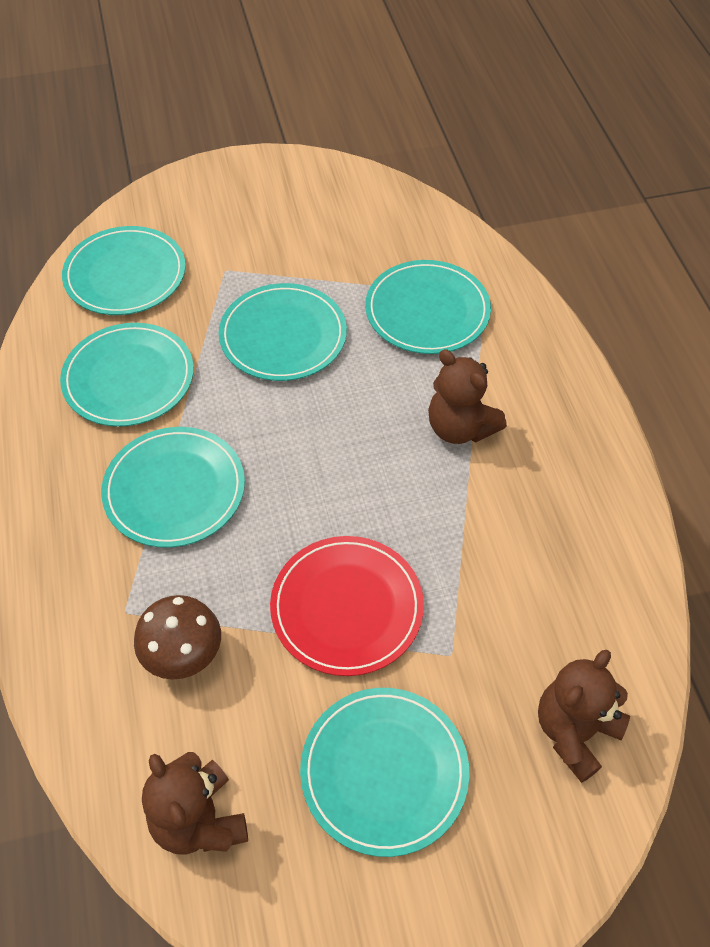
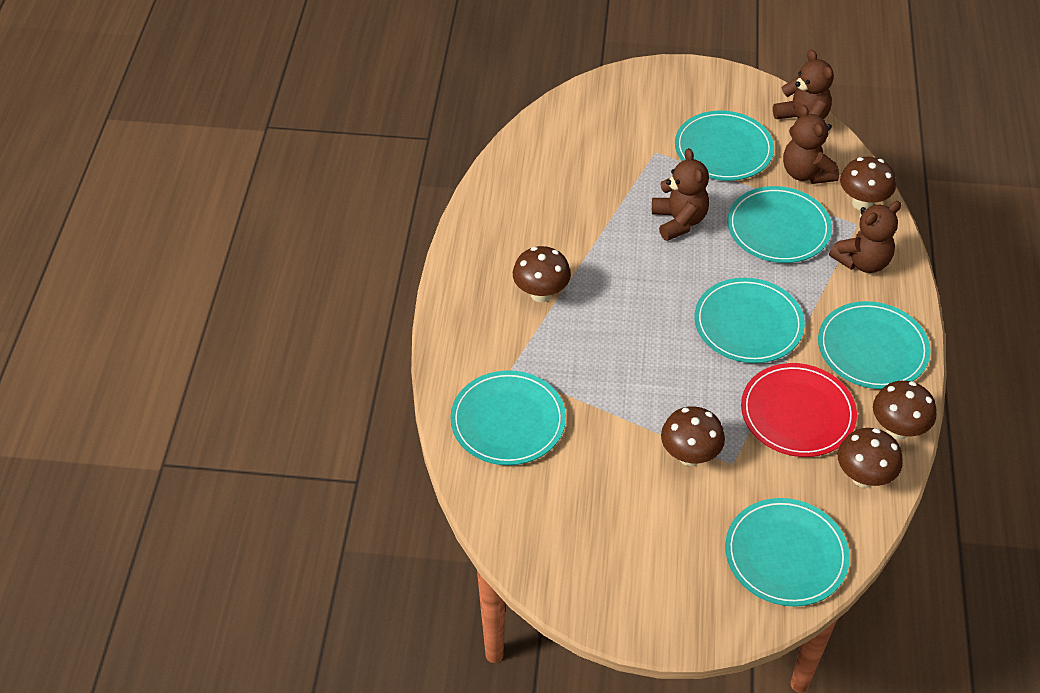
brown mushroom: [134,595,221,679] = 1 -> [513,246,571,302] [661,406,725,466] [838,428,903,488] [840,157,896,210] [873,381,936,440] = 5
brown teddy bear: [142,752,248,855] [428,349,507,444] [538,650,630,783] = 3 -> [652,148,709,241] [773,50,834,138] [783,105,839,184] [829,201,901,273] = 4

